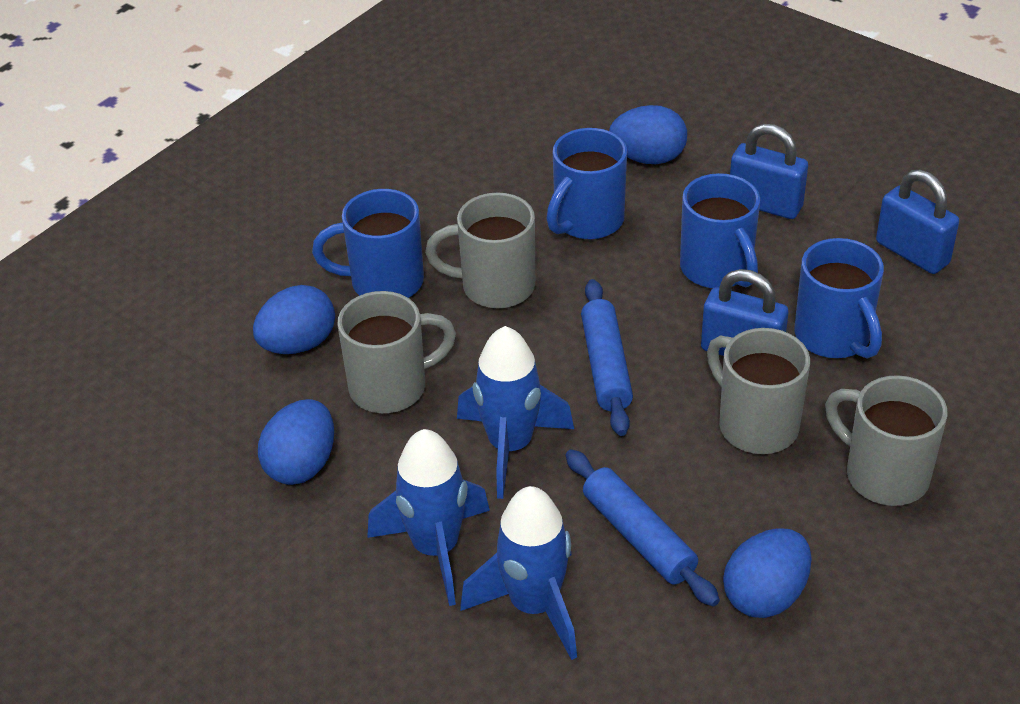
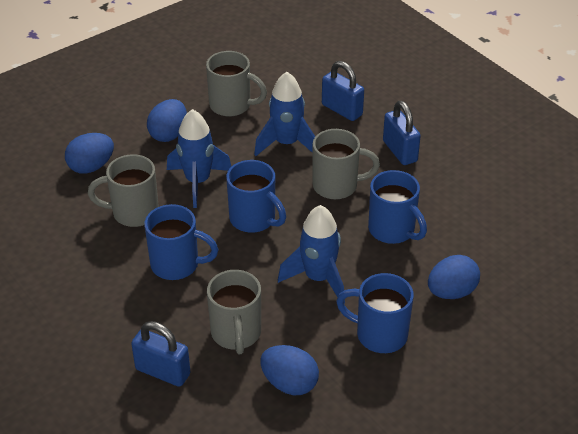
blue rolling pin: [566,449,720,606] [581,279,633,436] = 2 -> none = 0

